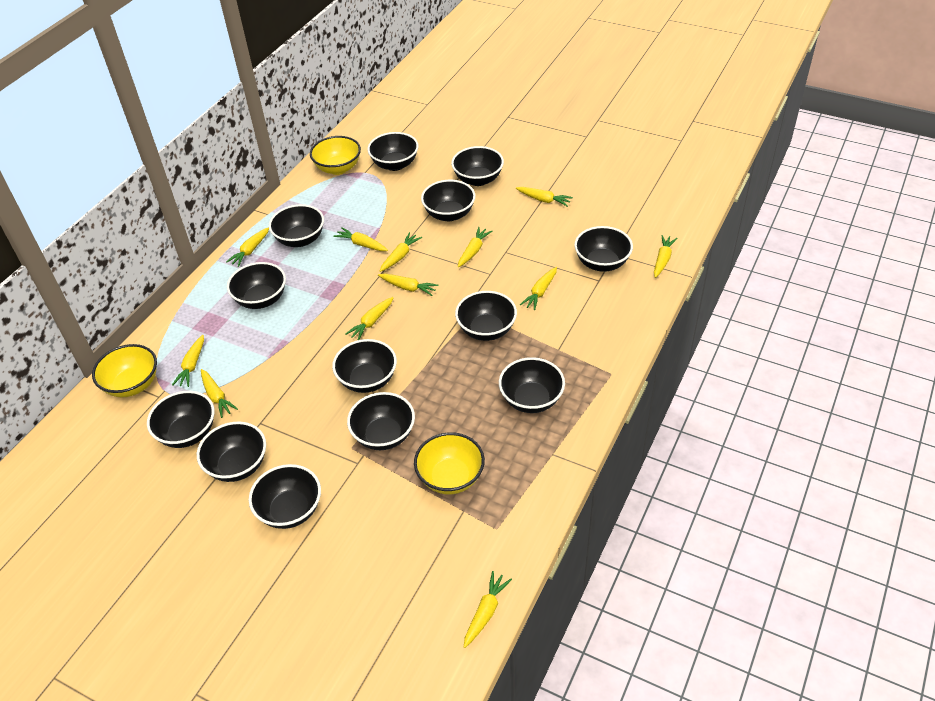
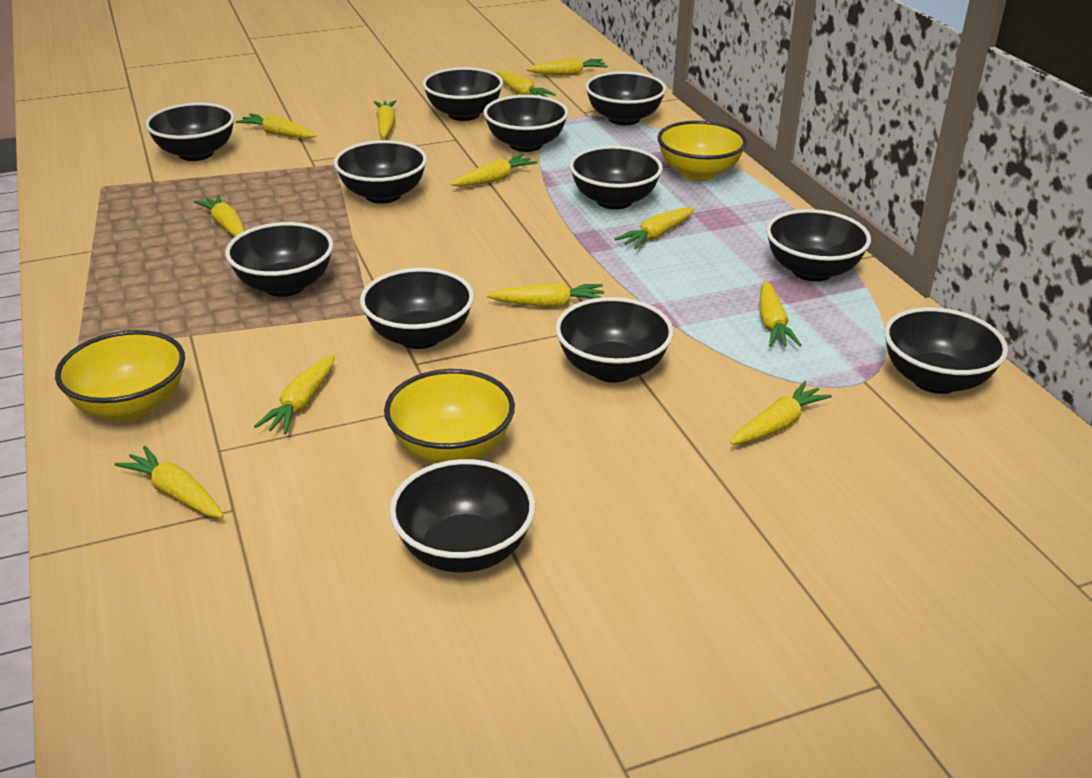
black bowl: [147,391,215,448] [197,422,266,482] [227,262,286,309] [249,464,321,529] [269,204,324,247] [332,339,397,393] [347,392,415,450] [367,132,419,171] [421,180,475,221] [451,146,504,186] [455,291,517,341] [499,357,565,413] [574,226,633,272] = 13 -> [145,103,235,161] [225,222,334,297] [334,140,427,204] [360,268,474,349] [389,459,535,573] [422,67,503,121] [483,95,569,152] [555,297,674,382] [569,146,663,209] [585,71,666,125] [766,209,871,282] [884,307,1008,394] = 12

